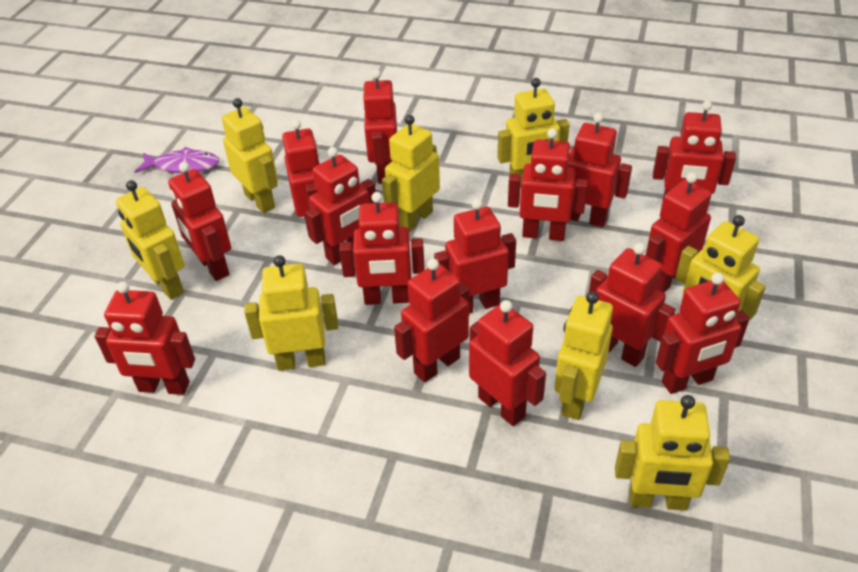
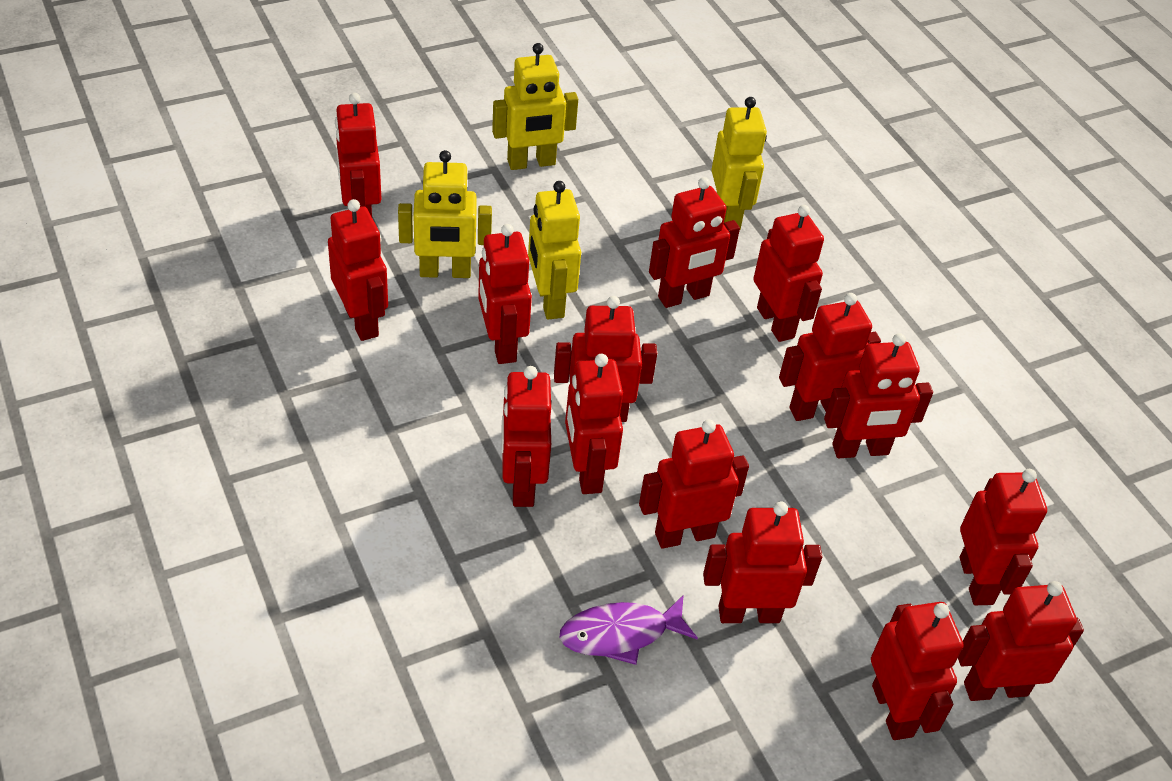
yellow robot: [116,180,185,300] [222,98,278,213] [244,255,338,371] [382,115,440,232] [497,78,570,188] [554,291,613,420] [615,395,730,510] [675,215,766,320] = 8 -> [398,150,492,278] [492,43,578,170] [528,181,581,320] [712,97,767,229] = 4

